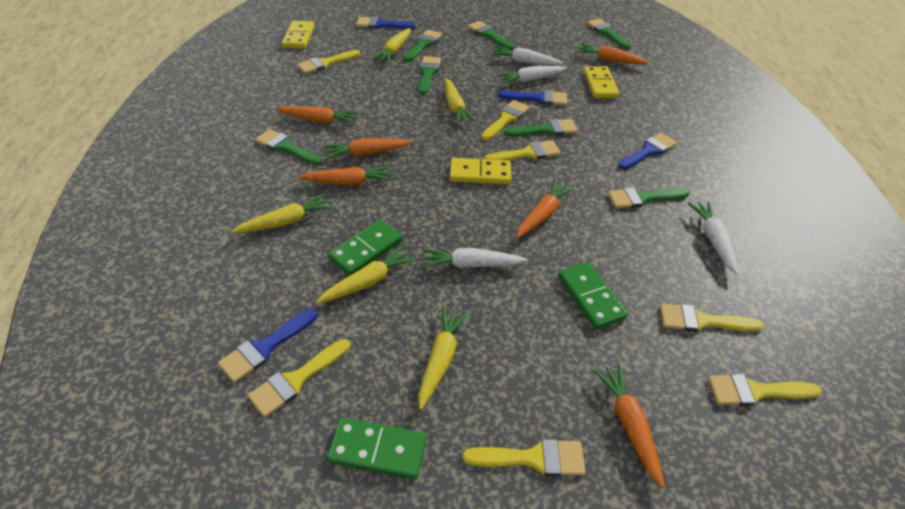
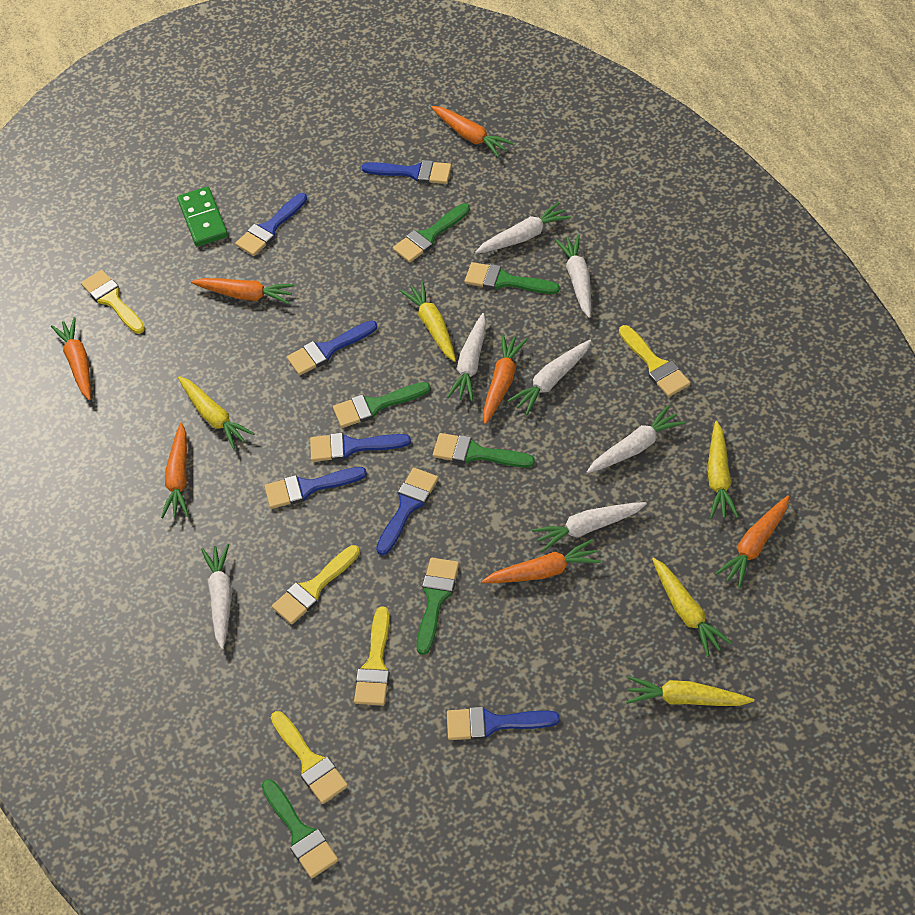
blue brush: [218,309,317,383] [356,17,416,29] [498,90,567,106] [618,133,677,170] = 4 -> [235,193,307,256] [264,467,367,509] [287,320,377,375] [310,432,411,462] [362,160,452,184] [376,468,439,555] [447,706,560,740] = 7
green brush: [255,129,322,165] [404,30,442,62] [418,56,441,95] [468,21,514,50] [504,119,578,136] [587,18,631,49] [608,187,690,208] = 7 -> [262,779,338,878] [333,382,431,428] [393,203,470,263] [416,558,459,655] [433,433,535,467] [465,262,560,294] = 6
green domino: [327,418,426,479] [328,220,402,276] [558,262,628,329] = 3 -> [177,186,228,247] = 1
orange carrot: [276,106,358,124] [298,166,391,185] [324,138,412,159] [516,180,575,238] [577,44,649,65] [593,364,665,488] = 6 -> [51,317,91,400] [161,423,189,518] [191,278,295,304] [431,106,513,157] [482,539,601,583] [483,334,527,424] [715,495,790,588] = 7
white carrot: [422,248,528,268] [491,46,563,66] [496,66,567,85] [688,201,739,275] = 4 -> [201,544,232,649] [447,313,486,401] [475,202,571,254] [507,340,591,415] [532,502,647,552] [555,235,591,318] [587,406,685,473] = 7
yellow brush: [248,339,350,417] [297,50,360,74] [463,439,586,476] [481,100,530,140] [484,140,561,161] [660,304,764,332] [708,374,822,406] = 7 -> [81,270,145,334] [271,711,348,804] [272,545,360,625] [354,607,390,706] [619,325,691,397] = 5
yellow domino: [282,21,314,49] [450,158,511,184] [584,66,620,98] = 3 -> none = 0

